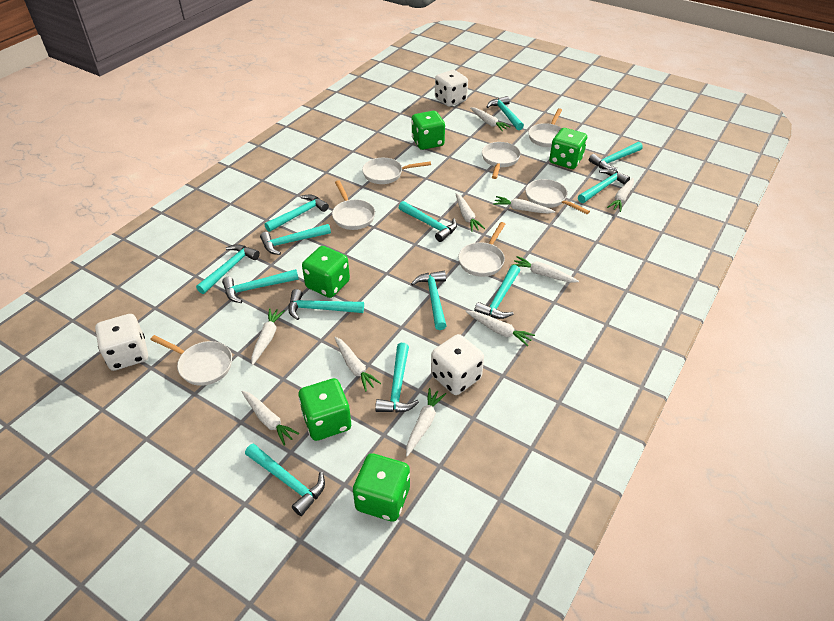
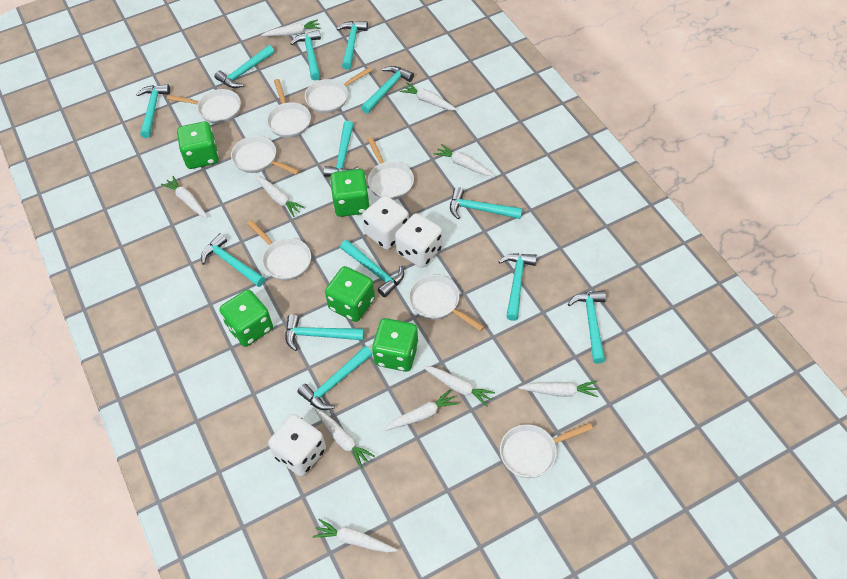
white pan: [150,335,232,386] [332,180,375,230] [362,158,431,184] [458,222,505,277] [482,142,521,179] [526,179,590,214] [528,108,562,147] = 7 -> [167,89,241,124] [231,136,300,175] [247,220,311,281] [267,79,311,138] [305,68,371,113] [367,137,414,200] [409,275,484,331] [500,423,593,478] = 8

